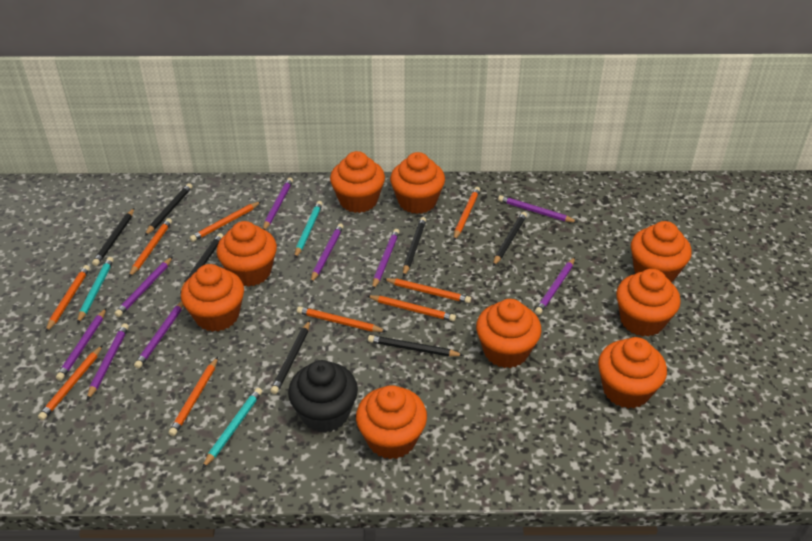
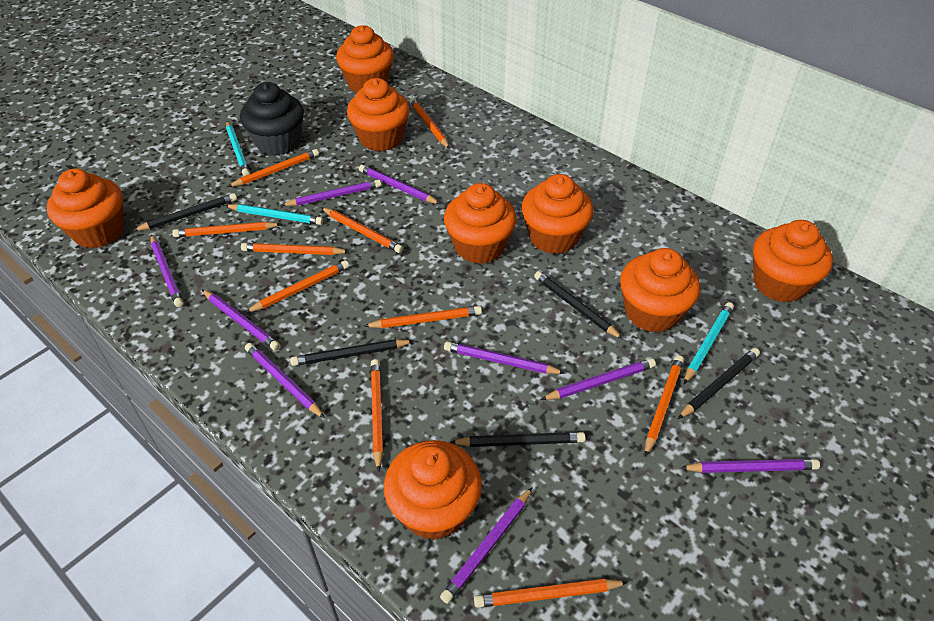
black pencil: [92,208,134,266] [145,183,192,236] [180,233,223,294] [270,320,310,394] [368,335,464,357] [403,217,426,277] [493,212,527,266] = 7 -> [133,193,237,231] [290,339,413,366] [450,432,586,447] [534,271,623,339] [678,348,760,419] = 5
orange cupcake: [181,264,244,332] [217,221,277,287] [330,151,385,213] [356,385,427,459] [390,152,445,214] [476,299,542,368] [598,337,667,409] [616,269,681,337] [631,221,692,283] = 9 -> [47,169,124,248] [336,25,394,92] [347,78,410,151] [384,440,482,540] [444,183,517,264] [521,174,594,254] [620,248,700,333] [753,220,833,302] = 8
orange pencil: [38,345,103,421] [45,265,90,333] [129,218,172,277] [169,357,218,436] [190,201,262,242] [297,306,387,332] [367,295,456,321] [384,278,471,303] [453,187,480,240] = 9 -> [172,222,282,237] [228,149,319,187] [241,243,350,255] [245,260,349,313] [321,207,403,253] [364,306,482,328] [371,359,383,472] [409,98,450,149] [474,579,628,608] [645,355,684,457] = 10

